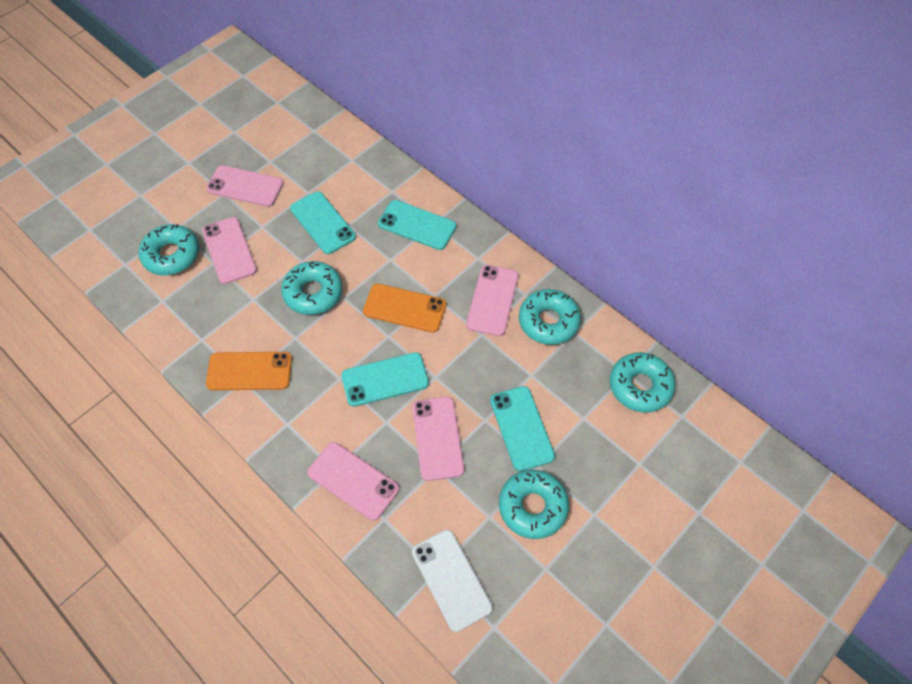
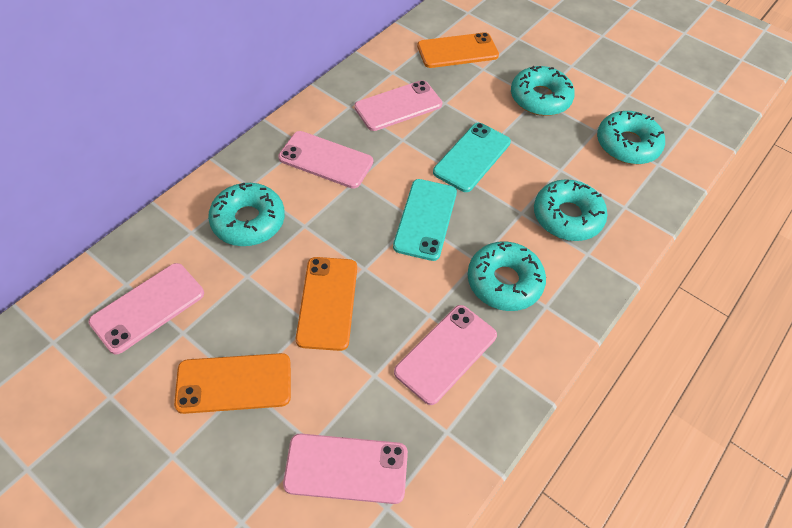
orange phone: [206,352,292,390] [363,284,446,333] = 2 -> [174,353,291,414] [296,257,357,351] [417,32,499,68] = 3
turquoise phone: [290,191,356,254] [342,352,429,407] [378,200,456,250] [490,386,555,471] = 4 -> [393,179,457,261] [433,123,511,192] = 2
white phone: [412,530,493,632] = 1 -> none = 0

